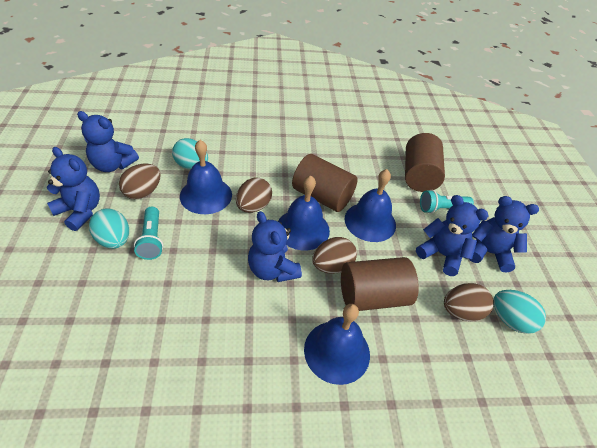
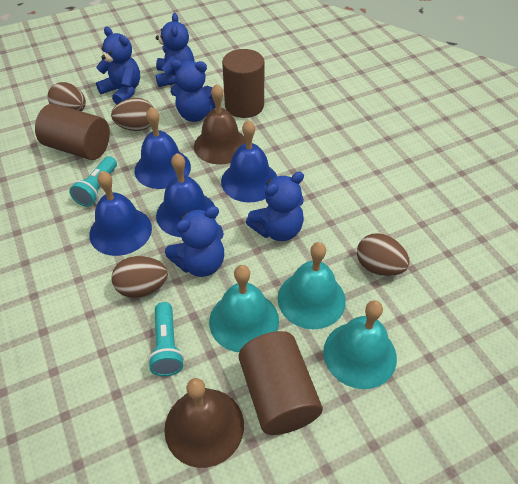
brown bell: none = 0 -> [164,378,244,468] [194,84,246,165] = 2
turquoise bell: none = 0 -> [209,265,279,352] [278,242,346,329] [323,301,397,389] = 3
turquoise egg: [89,208,129,249] [172,138,208,170] [494,290,546,334] = 3 -> none = 0

